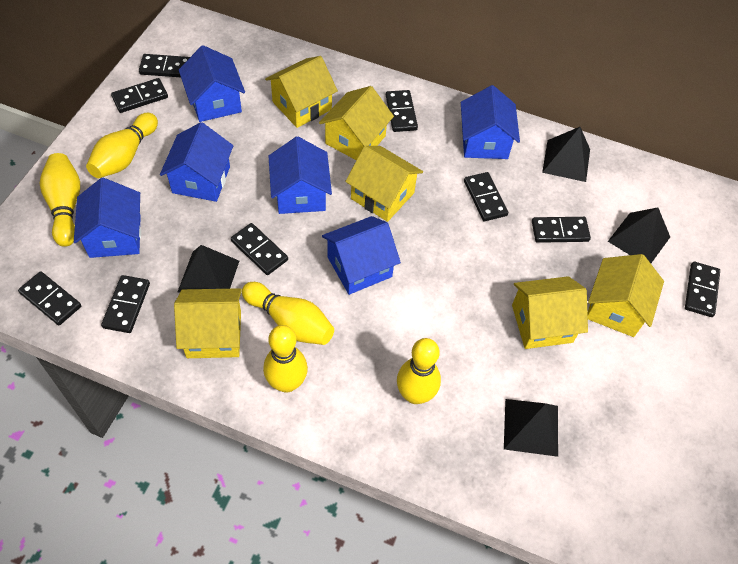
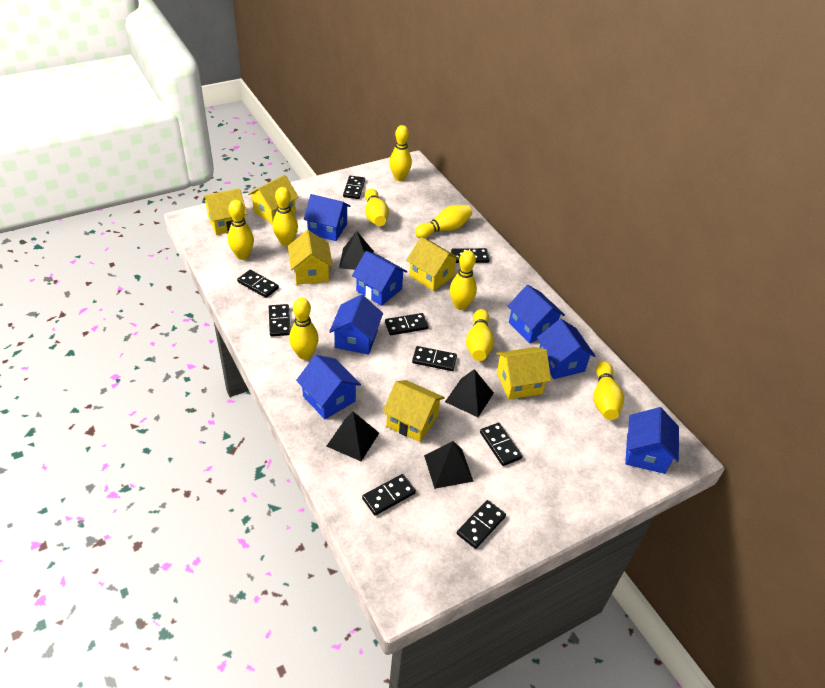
blue house: [74,178,141,258] [160,122,233,202] [179,45,245,122] [269,136,332,214] [322,216,401,295] [461,85,520,159] = 6 -> [296,355,361,419] [304,194,350,241] [329,295,383,355] [352,251,408,306] [507,285,565,343] [537,319,595,379] [625,407,679,474] = 7
yellow bowling pin: [40,153,80,247] [86,113,158,178] [242,282,334,345] [263,325,308,393] [397,338,441,404] = 5 -> [228,200,254,260] [273,187,298,246] [289,298,319,360] [365,188,389,226] [389,125,412,181] [415,205,472,238] [450,250,477,310] [466,309,494,361] [593,361,624,420] = 9

